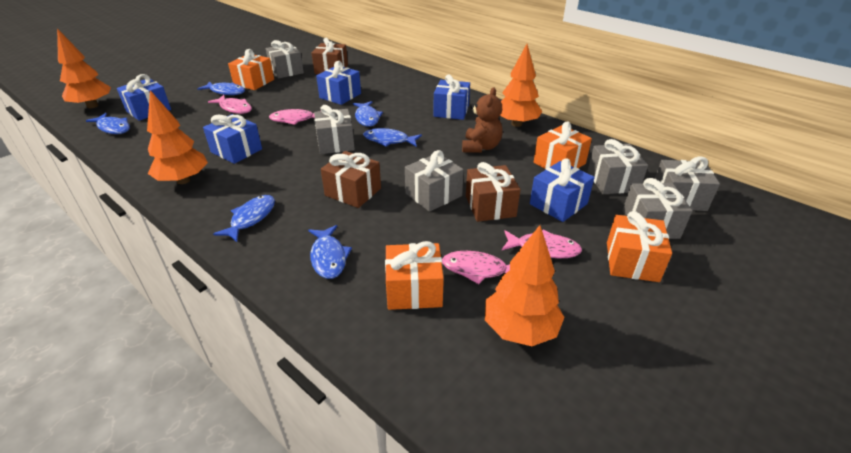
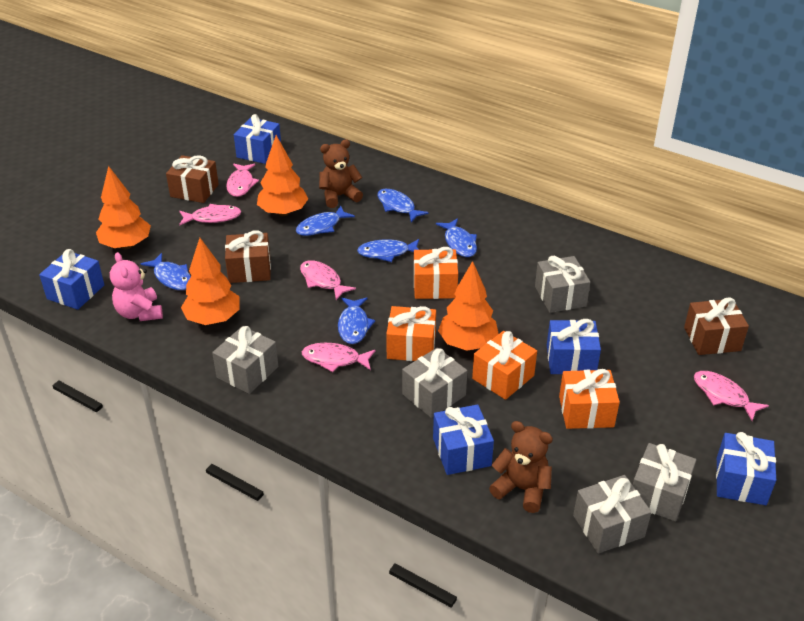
brown teddy bear: [462,87,502,153] = 1 -> [319,139,363,208] [489,421,553,513] = 2
grey gift: [266,40,304,78] [314,105,355,154] [405,150,464,212] [587,139,648,194] [623,178,692,239] [655,156,720,211] = 6 -> [212,326,278,394] [402,348,467,418] [535,256,590,313] [573,475,651,553] [633,443,696,522] = 5
pink fish: [208,95,252,114] [269,109,315,125] [442,251,510,284] [502,230,582,258] = 4 -> [179,204,241,226] [226,164,259,197] [300,260,356,300] [302,343,376,372] [694,371,769,421] = 5
pink teddy bear: none = 0 -> [110,252,163,321] = 1

